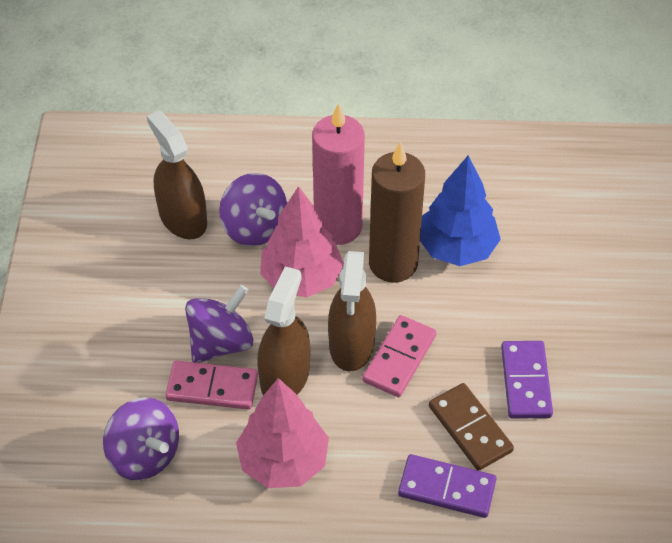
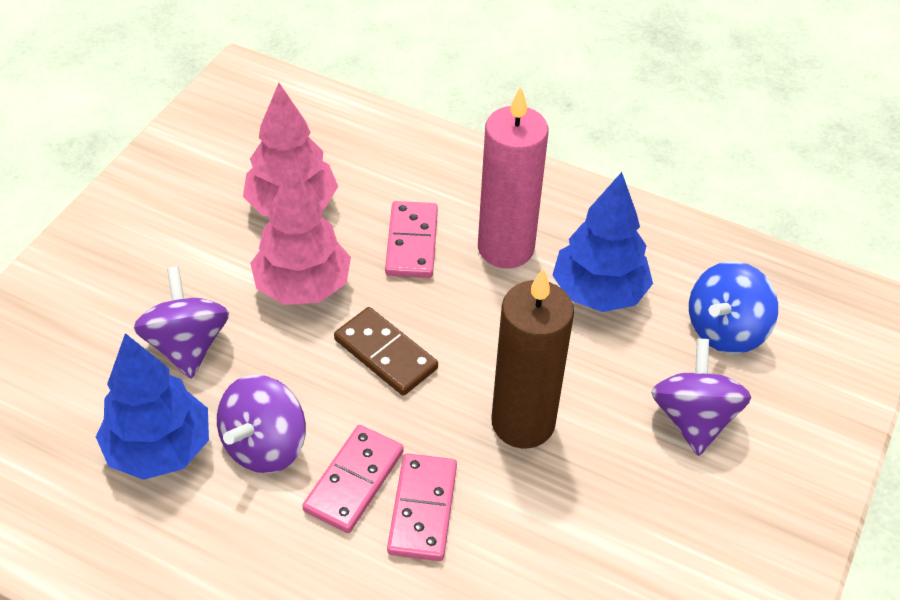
blue spinning top: none = 0 -> [689,262,778,354] = 1
blue tree: [420,156,501,266] = 1 -> [96,333,209,480] [553,172,653,312] = 2
brown spray bottle: [147,110,207,239] [257,266,310,395] [328,251,376,371] = 3 -> none = 0
pink domino: [165,360,258,410] [362,315,436,397] = 2 -> [302,425,404,533] [385,201,438,278] [387,453,457,561] = 3
purple domino: [398,454,496,518] [501,341,553,419] = 2 -> none = 0

